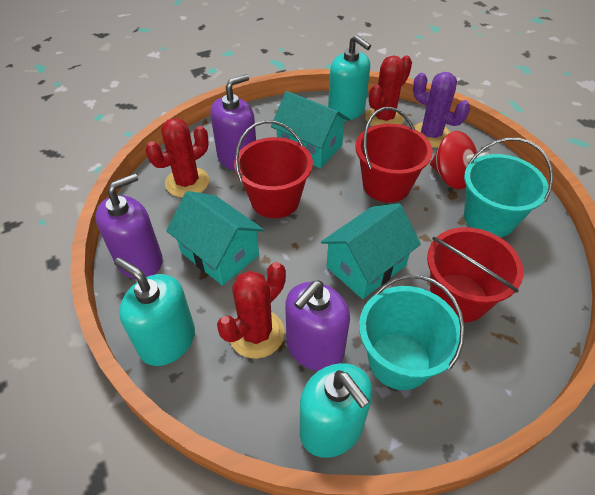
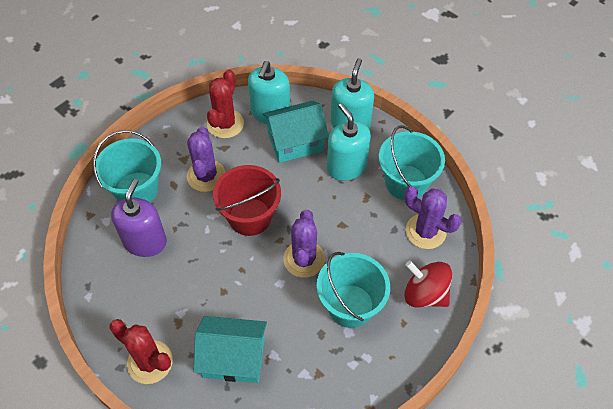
purple cactus: [413,72,470,148] = 1 -> [187,127,225,192] [283,210,325,278] [404,186,462,249] = 3
purple soap dispenser: [95,173,163,279] [210,74,256,171] [285,281,350,371] = 3 -> [111,179,167,257] = 1
red bucket: [234,120,313,218] [355,107,433,203] [427,227,523,323] = 3 -> [213,165,281,236] = 1
red cactus: [145,118,209,198] [217,262,286,359] [365,55,412,126] = 3 -> [109,319,173,384] [207,69,244,139] = 2
turquoise bucket: [359,275,465,390] [464,138,554,237] = 2 -> [93,130,161,203] [317,252,390,328] [379,125,445,200] = 3
turquoise house: [166,191,264,286] [271,91,350,168] [321,203,421,299] = 3 -> [194,316,267,383] [263,101,329,163] = 2

